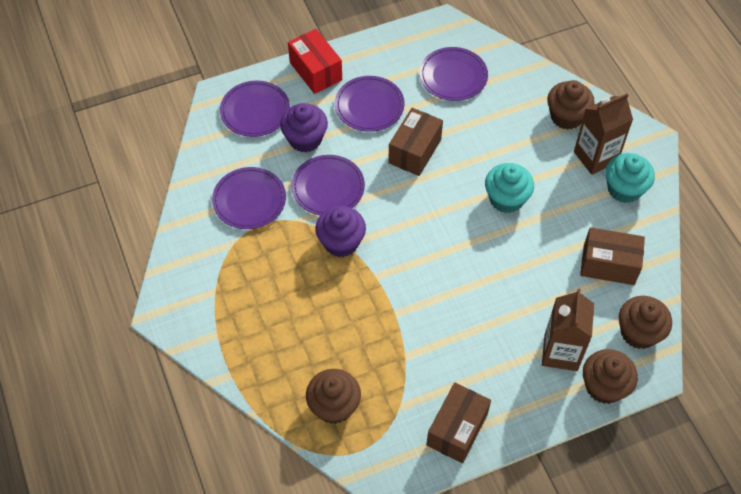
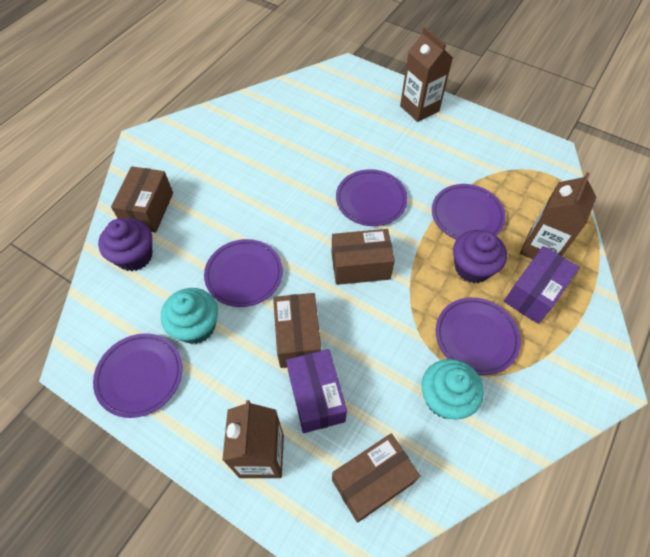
brown box: [388,108,443,176] [426,383,491,463] [580,227,645,285] = 3 -> [111,166,173,233] [273,293,321,368] [332,229,395,285] [332,433,420,523] = 4
brown carton: [542,289,594,371] [574,93,633,175] = 2 -> [222,400,284,478] [400,27,453,122] [520,172,596,259] = 3
brown cupcake: [306,369,361,424] [547,80,595,130] [583,349,638,404] [619,296,672,349] = 4 -> none = 0
purple box: none = 0 -> [286,349,347,433] [504,246,579,324] = 2
red box: [288,29,342,94] = 1 -> none = 0

